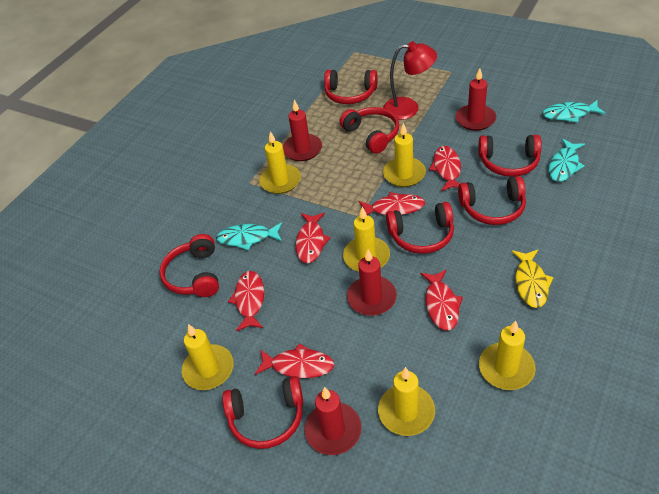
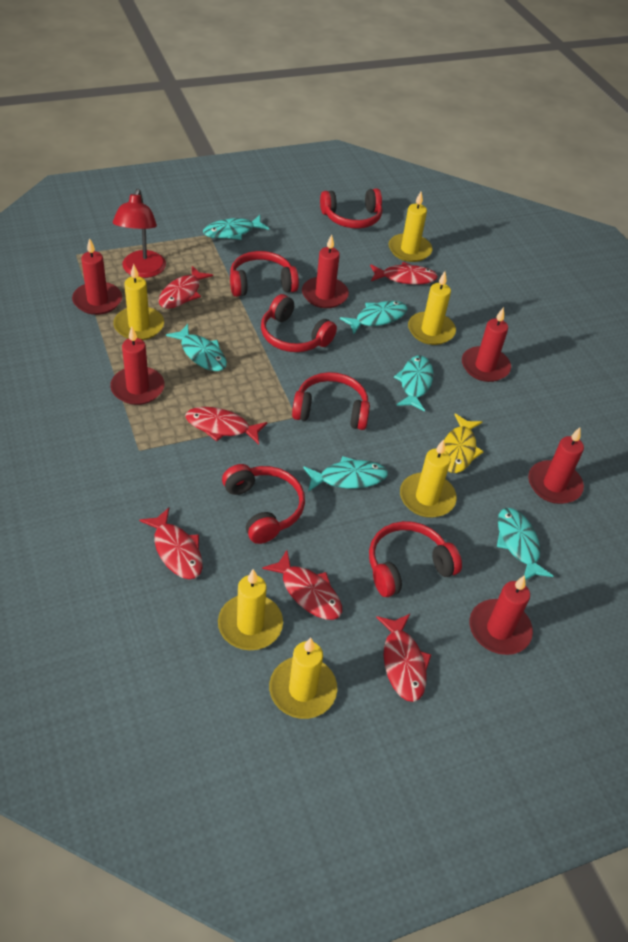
red candle: [283,99,322,161] [305,387,362,455] [347,249,397,316] [456,68,496,131] = 4 -> [72,238,122,315] [110,327,165,405] [302,234,349,308] [462,307,511,382] [470,575,533,655] [528,427,584,504] = 6
red headphones: [159,234,219,297] [222,376,303,449] [324,70,378,104] [340,107,399,154] [386,202,454,254] [458,176,526,225] [478,135,542,177] = 7 -> [222,464,305,544] [230,251,299,297] [261,294,337,352] [292,372,370,430] [320,188,382,228] [369,521,462,597] = 6
turquoise fish: [216,222,282,250] [542,100,606,123] [548,138,585,182] = 3 -> [166,324,227,371] [203,215,269,240] [303,456,388,491] [340,301,408,334] [394,356,433,412] [497,508,553,580] = 6

